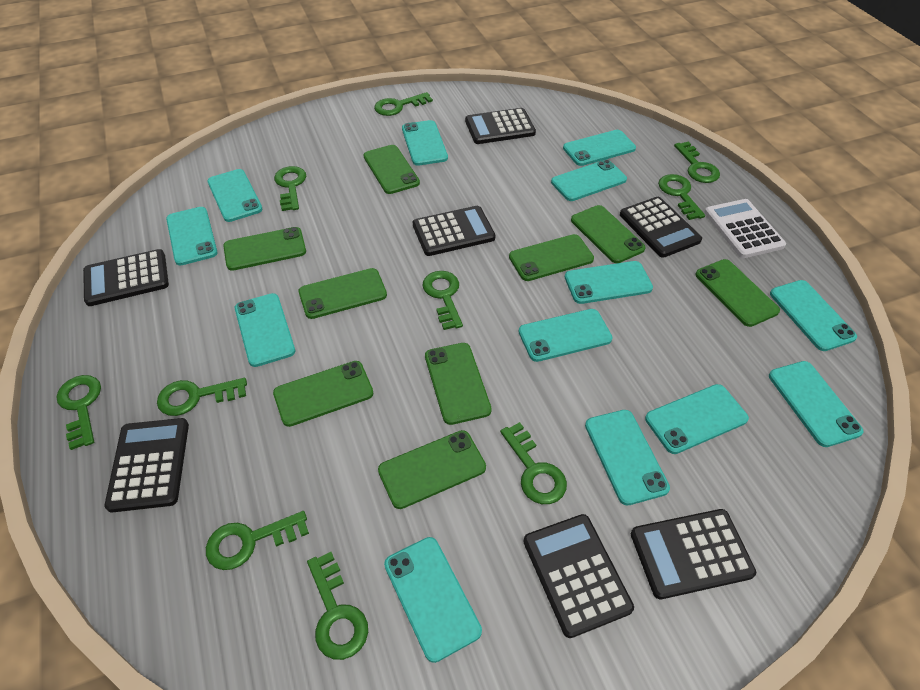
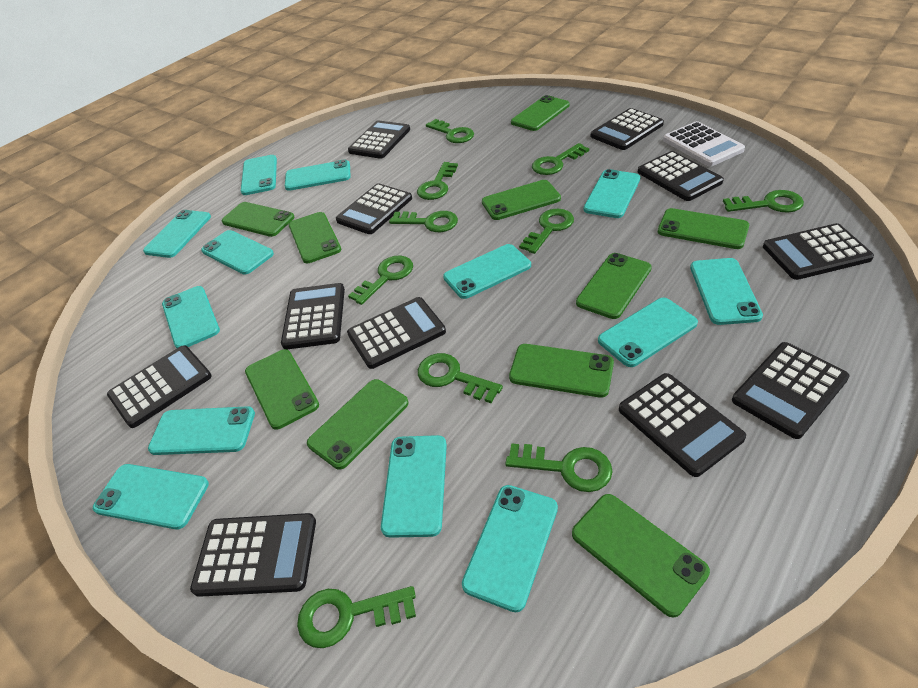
black calculator: [83,249,169,306] [104,418,189,512] [413,206,495,256] [465,108,536,144] [523,514,634,638] [620,197,702,258] [631,509,756,599] = 7 -> [107,345,212,428] [190,513,316,597] [281,283,345,349] [336,183,412,234] [347,297,446,369] [348,120,410,159] [591,108,664,150] [619,373,746,477] [638,151,724,201] [732,342,850,439] [763,223,874,280] = 11
green phone: [223,227,306,271] [273,361,374,427] [298,268,387,319] [363,145,420,194] [378,430,486,509] [425,343,492,425] [509,234,594,281] [571,205,646,263] [695,259,780,327] = 9 -> [222,202,294,237] [245,349,319,430] [289,212,341,263] [307,379,409,469] [482,180,561,220] [509,344,614,398] [511,95,570,131] [572,494,710,618] [576,253,652,319] [658,208,749,249] = 10

